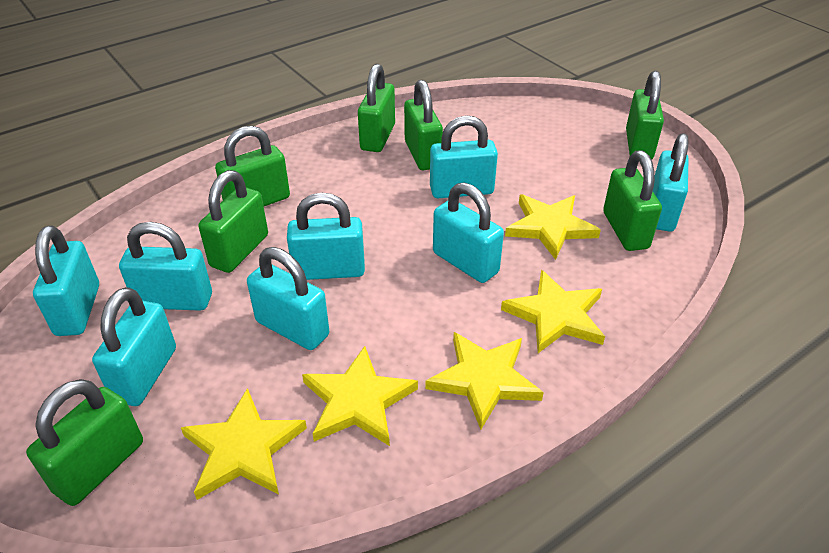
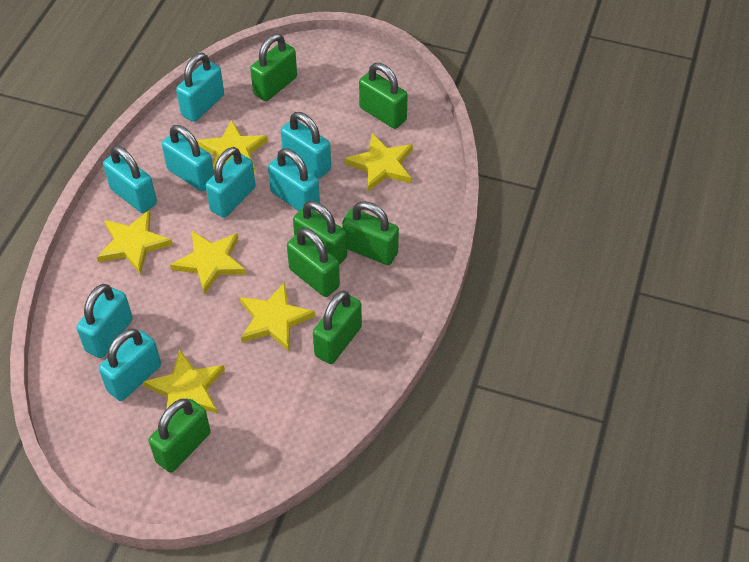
yellow star: [181,388,307,500] [302,346,418,446] [425,332,544,429] [501,270,605,353] [505,195,601,260] = 5 -> [97,210,173,274] [143,349,225,413] [170,231,247,295] [197,120,268,173] [240,282,315,351] [344,133,413,192] = 6

